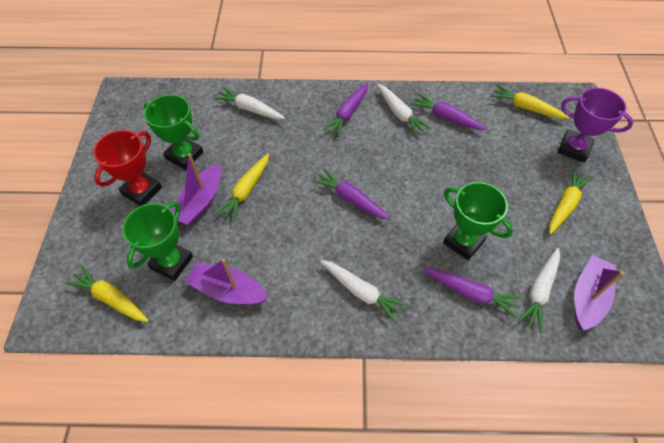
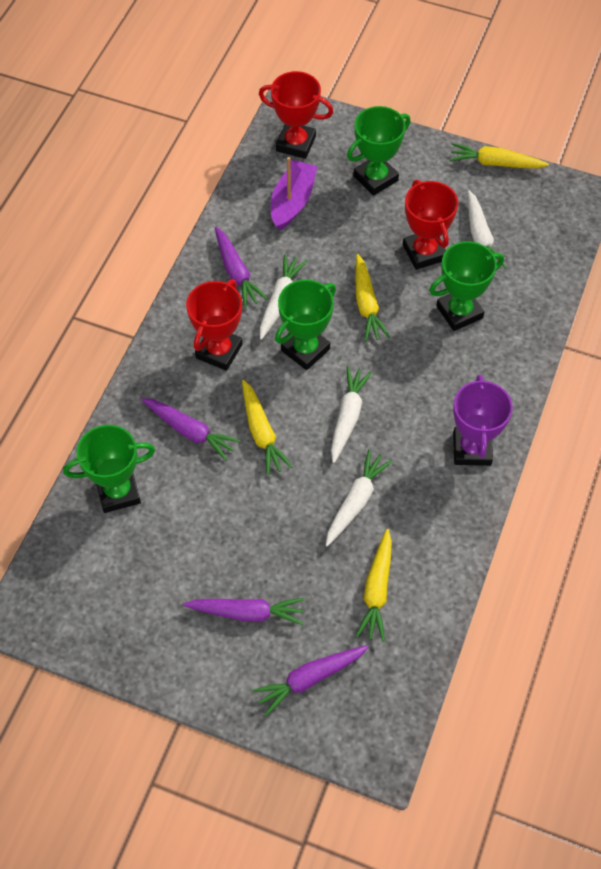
green trophy: [122,202,193,281] [144,94,203,170] [443,182,513,260] = 3 -> [63,425,155,513] [275,279,336,370] [347,106,411,196] [429,241,504,331] = 4
purple boat: [172,153,221,225] [185,259,268,305] [575,255,624,331] = 3 -> [271,157,318,231] = 1
red trophy: [93,130,162,206] = 1 -> [186,280,243,371] [259,71,333,159] [403,180,458,270] = 3

